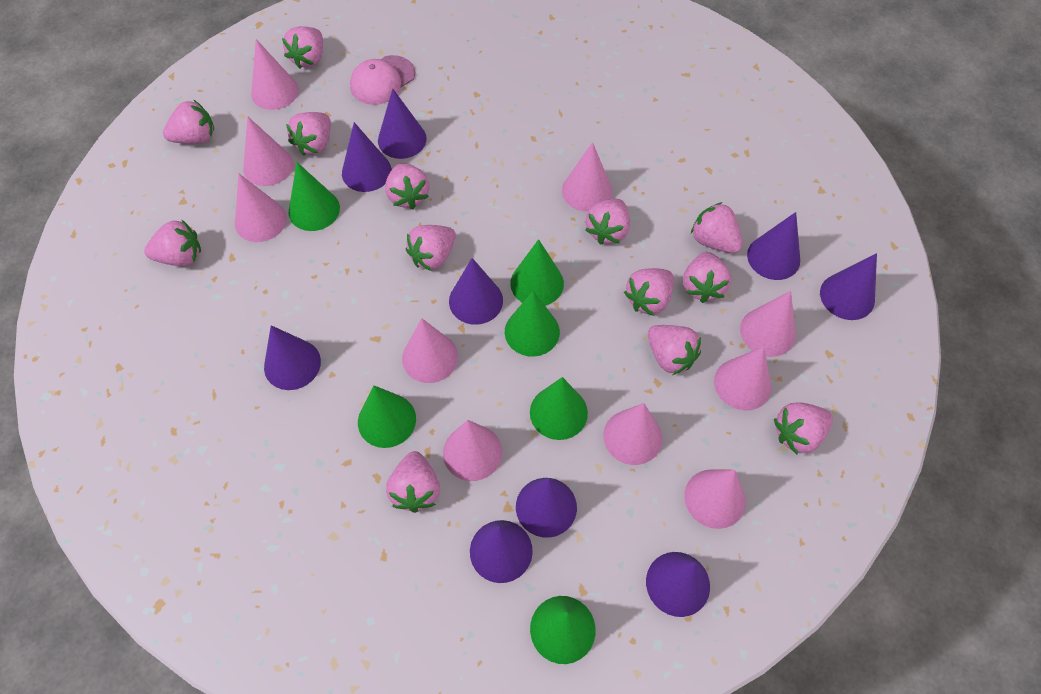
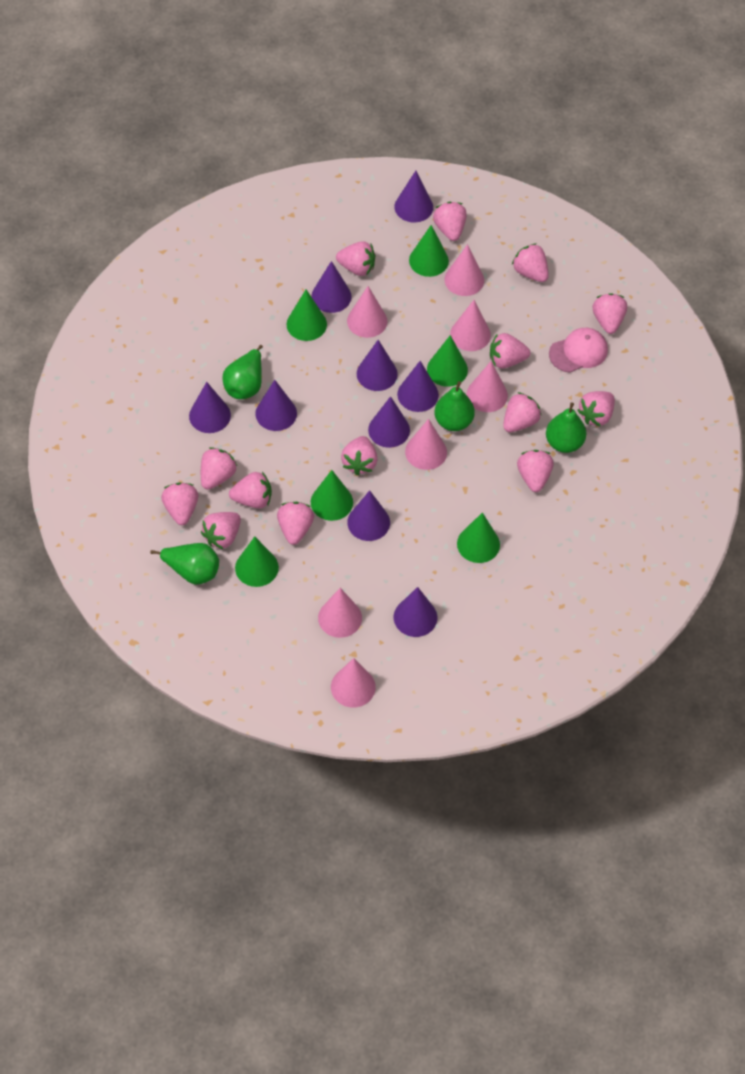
green pear: none = 0 -> [150,543,219,585] [222,345,263,399] [434,381,475,431] [546,402,586,453] = 4
pink cone: [235,174,287,242] [243,116,293,186] [251,39,299,110] [402,318,458,383] [443,420,502,481] [562,142,612,212] [603,403,662,465] [684,469,746,529] [714,346,771,411] [740,291,796,357] = 10 -> [318,588,362,638] [331,658,376,707] [347,286,387,338] [405,419,447,470] [444,244,484,296] [450,300,491,351] [467,361,508,412] = 7
pink strawberry: [144,220,201,266] [163,100,214,144] [282,26,323,69] [286,112,331,155] [385,163,429,209] [386,451,440,513] [406,225,456,271] [585,199,630,245] [624,268,674,316] [648,325,701,375] [683,252,731,303] [691,202,743,253] [774,402,833,455] = 13 -> [161,482,198,525] [201,447,237,490] [201,512,241,549] [229,472,272,508] [277,502,314,545] [336,241,375,276] [341,436,378,476] [433,202,467,241] [490,333,530,369] [503,392,542,432] [512,243,549,282] [517,450,554,492] [577,391,615,427] [593,293,627,334] = 14

